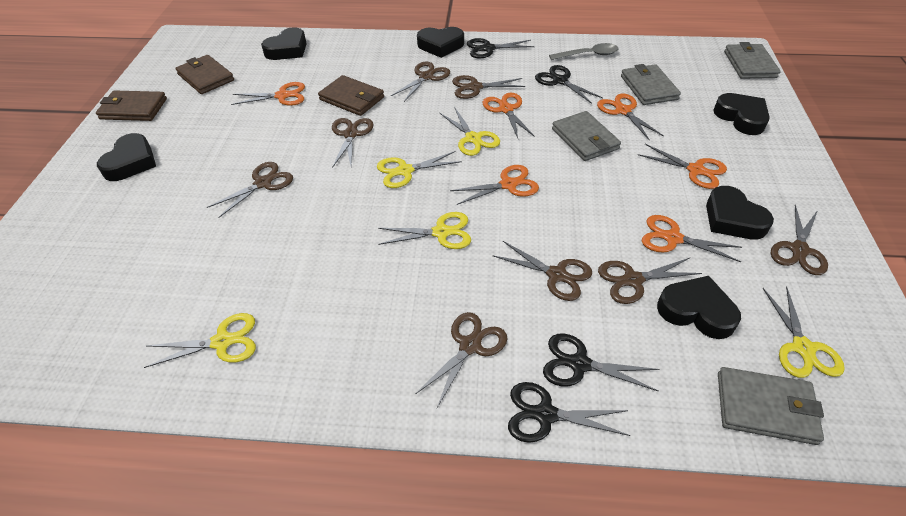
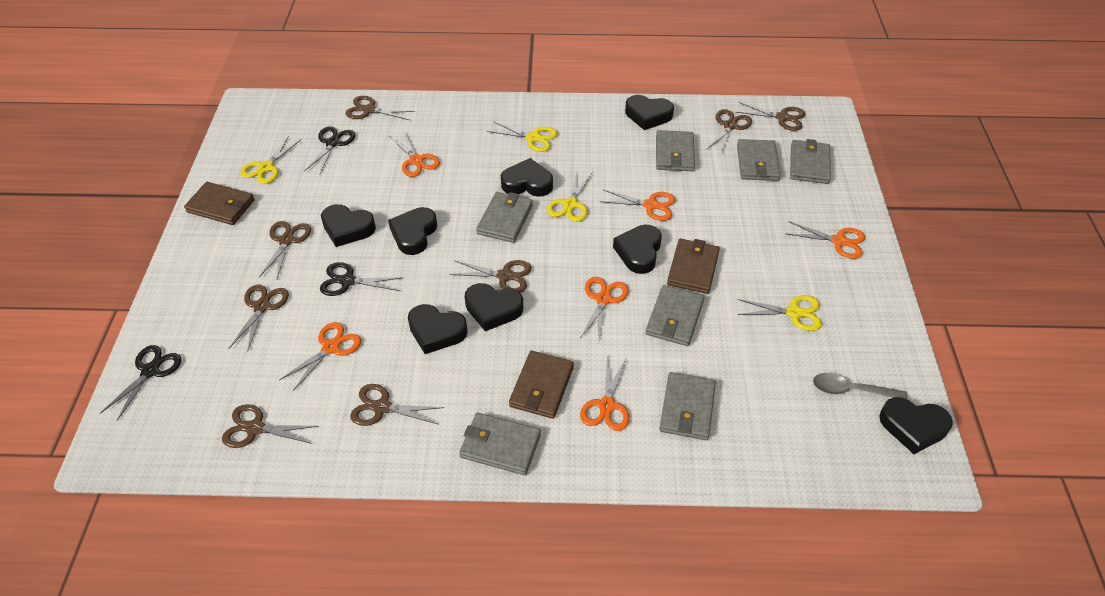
black heart: [97,133,156,181] [261,27,307,60] [417,27,464,58] [657,276,741,339] [706,186,774,240] [713,93,770,135] = 6 -> [321,204,376,247] [388,207,437,255] [408,304,468,354] [465,283,523,331] [501,158,553,197] [613,225,662,274] [625,95,674,130] [879,397,953,454] = 8
black scissors: [467,38,535,59] [508,382,630,443] [535,65,603,104] [543,333,659,392] = 4 -> [100,345,182,421] [304,126,356,175] [320,262,404,296] = 3
grey wallet: [552,111,621,161] [621,64,681,105] [718,367,824,445] [724,42,781,79] = 4 -> [459,413,541,475] [476,192,533,243] [646,285,704,346] [656,130,695,171] [659,372,716,440] [737,139,781,181] [790,139,831,184] = 7
yellow scissors: [144,313,256,368] [377,151,462,188] [378,212,471,249] [440,107,500,156] [763,286,845,378] = 5 -> [241,137,301,184] [487,121,557,152] [547,171,593,222] [737,295,822,331] = 4

